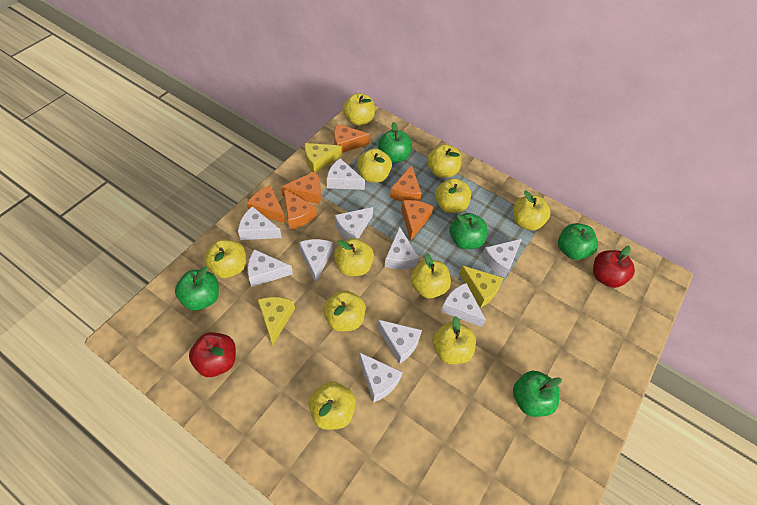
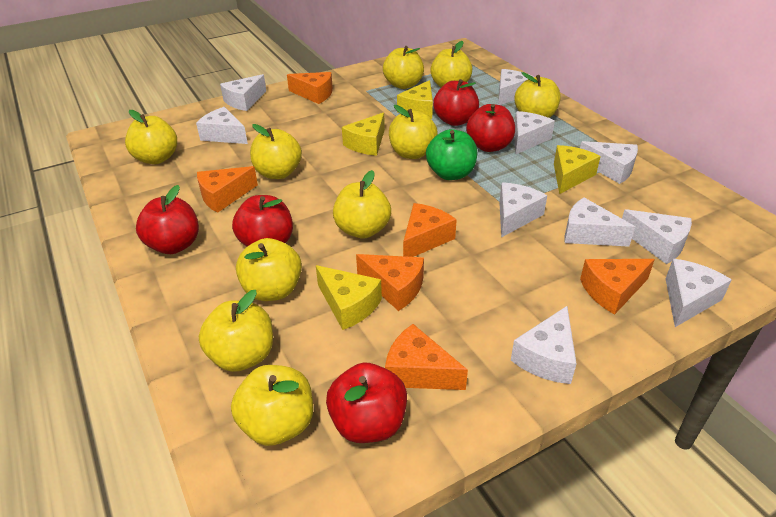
green apple: [175,267,219,311] [378,122,412,163] [449,213,487,249] [513,371,562,417] [558,223,598,260] = 5 -> [426,129,477,180] = 1
red apple: [189,332,236,377] [593,246,635,288] = 2 -> [136,185,199,254] [232,195,293,246] [326,363,407,443] [433,79,479,126] [466,104,515,152] = 5
yellow apple: [204,239,246,278] [309,381,356,430] [323,290,366,332] [334,238,374,276] [343,93,375,125] [357,148,392,183] [410,253,451,299] [427,144,461,178] [433,316,476,364] [435,178,471,213] [513,191,551,231] = 11 -> [125,110,177,164] [199,290,273,372] [231,365,313,446] [236,238,302,301] [250,124,302,179] [333,170,391,239] [383,46,424,89] [389,105,438,159] [431,41,472,87] [514,72,561,118] = 10
yellow cheese: [258,297,295,346] [305,143,342,172] [459,266,503,308] = 3 -> [316,265,382,330] [342,112,385,156] [397,80,433,119] [554,145,601,194] = 4

